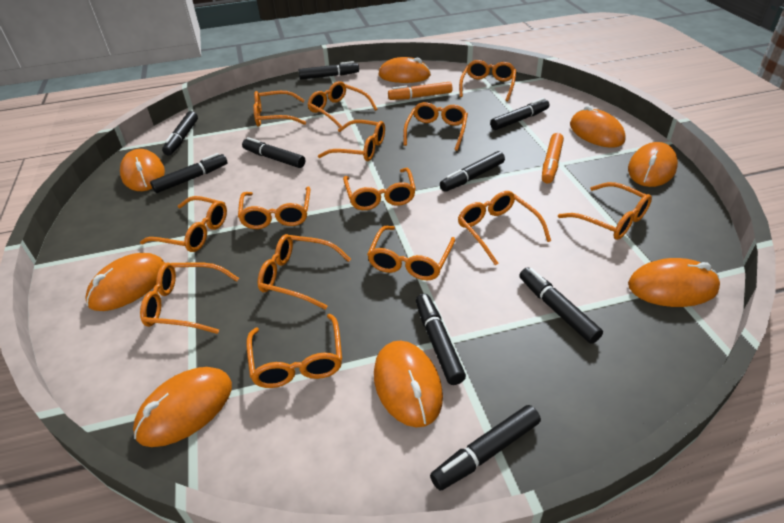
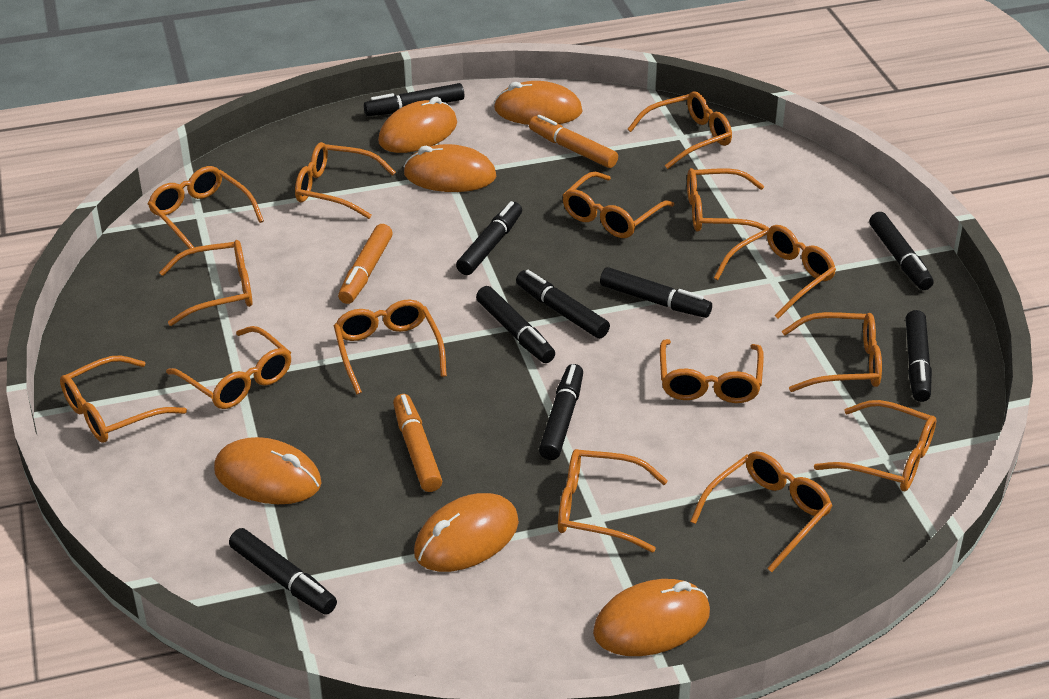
orange glasses: [140,196,227,252] [140,262,239,334] [238,187,311,229] [247,314,342,388] [253,91,306,127] [258,234,351,310] [307,81,378,128] [318,120,385,161] [343,168,416,210] [367,226,455,280] [403,102,468,151] [458,191,551,265] [459,60,516,101] [558,182,652,240] = 14 -> [60,355,187,443] [148,166,264,254] [159,240,253,326] [166,326,291,409] [295,142,396,219] [334,299,447,395] [558,449,668,553] [563,172,674,238] [628,91,732,169] [660,339,764,403] [687,168,769,232] [690,451,832,572] [714,225,836,319] [782,312,882,392] [814,400,936,491] = 15
orange marker: [388,82,453,100] [542,133,564,183] = 2 -> [338,224,393,304] [393,394,442,492] [529,115,618,168] = 3
orange mouse: [85,253,165,311] [120,149,165,191] [133,367,232,447] [374,340,443,428] [379,57,431,83] [570,105,626,148] [628,142,678,187] [628,258,720,307] = 8 -> [214,437,321,504] [378,97,457,153] [403,144,496,192] [414,493,519,572] [494,81,583,125] [593,579,710,656] = 6

